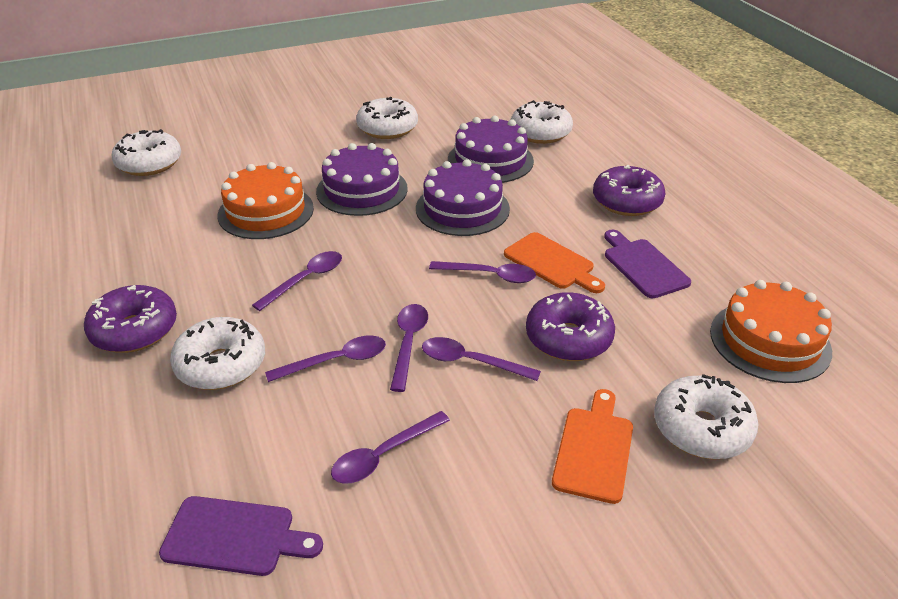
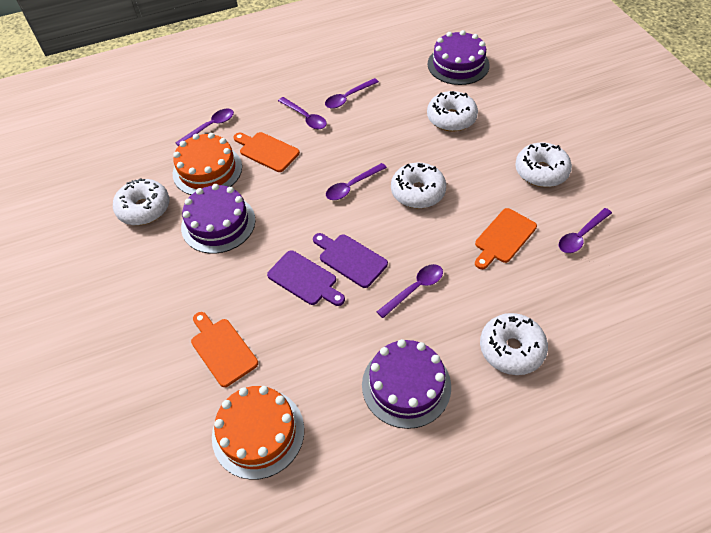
orange cutting board: [504,232,605,293] [552,389,633,504] = 2 -> [191,312,258,387] [233,132,300,172] [475,208,537,269] = 3
purple donut: [84,285,177,353] [526,292,615,361] [593,165,665,216] = 3 -> none = 0

